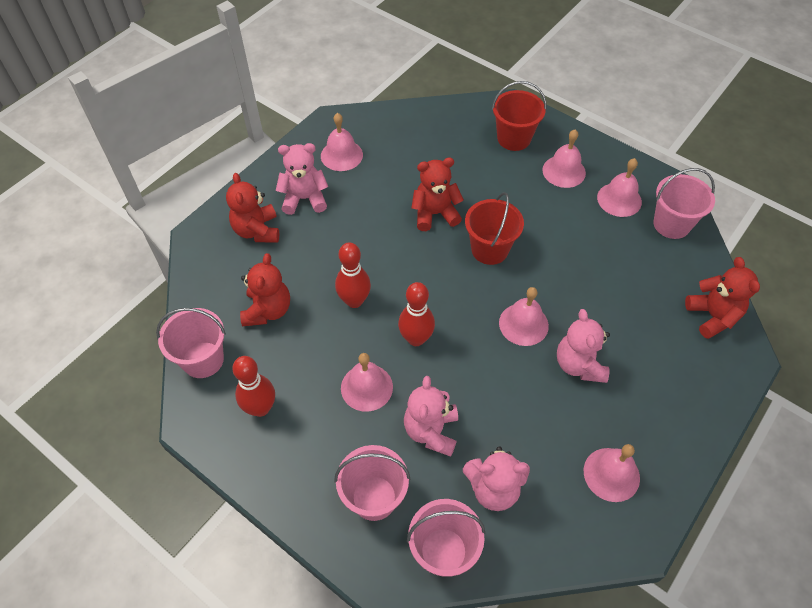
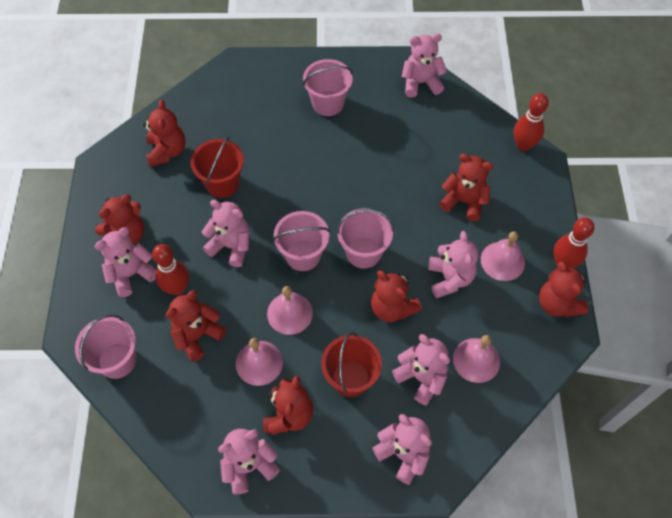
pink bell: [321,113,363,171] [341,353,393,412] [499,287,549,346] [542,130,586,188] [584,444,640,502] [597,158,642,217] = 6 -> [236,338,283,386] [267,286,313,335] [453,335,500,383] [481,231,525,281] = 4
pink teddy bear: [276,143,328,215] [404,376,458,457] [463,446,530,511] [557,309,610,383] = 4 -> [95,227,156,297] [202,200,250,267] [218,429,280,494] [373,414,432,485] [392,334,450,405] [401,34,447,98] [428,231,478,298] = 7
red teddy bear: [226,173,279,243] [240,253,290,326] [411,158,464,231] [685,257,760,339] = 4 -> [95,194,144,245] [143,100,186,167] [165,290,226,362] [263,376,313,435] [371,270,422,322] [439,154,494,221] [539,261,588,317] = 7

